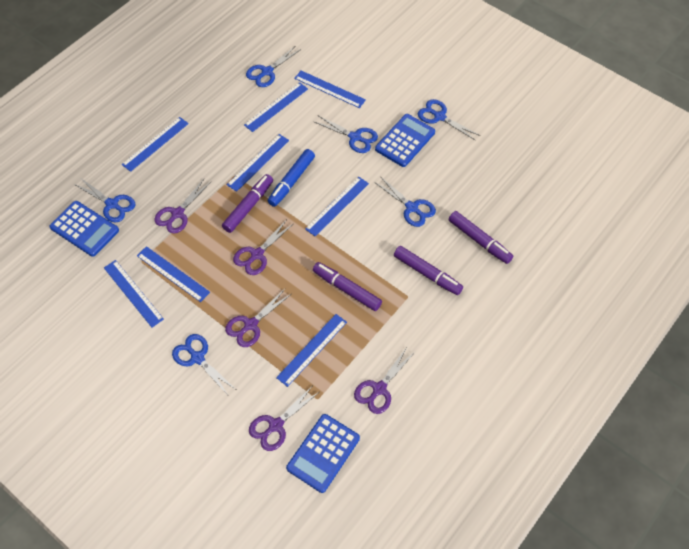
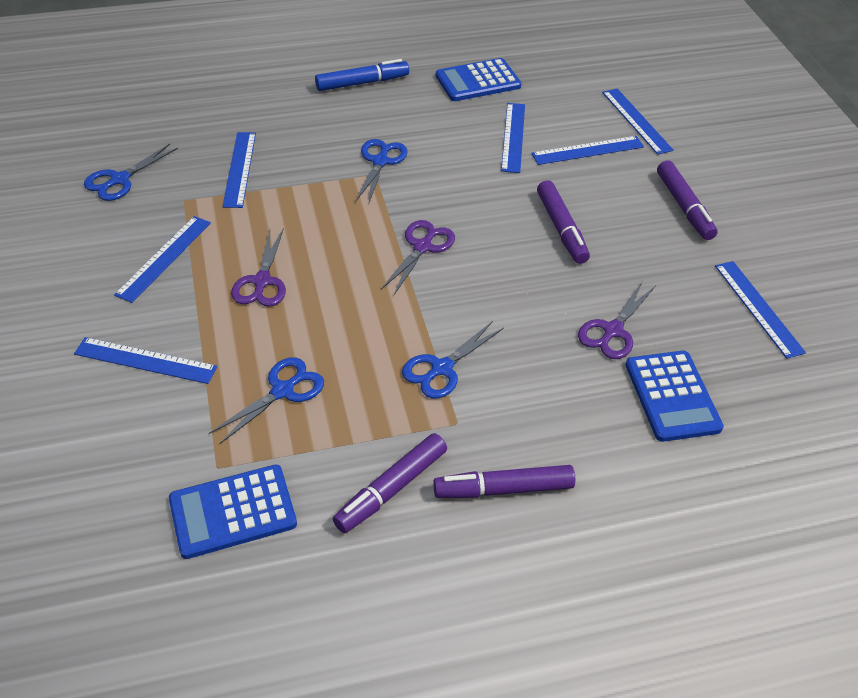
blue ruler: [104,260,164,327] [122,117,189,172] [137,246,210,302] [227,134,289,192] [244,82,308,132] [276,314,347,387] [294,71,366,108] [305,177,369,237] = 8 -> [74,337,217,384] [114,216,211,303] [222,132,256,208] [501,103,525,173] [531,136,644,165] [602,89,673,155] [715,261,806,359] = 7
blue scissors: [74,178,135,222] [172,334,235,395] [246,46,301,87] [313,116,378,153] [374,176,436,227] [418,99,480,141] = 6 -> [84,144,178,201] [209,357,324,444] [356,139,408,203] [402,321,504,399] = 4
purple scissors: [154,179,211,234] [225,289,291,347] [233,221,293,275] [249,385,319,451] [354,347,415,414] = 5 -> [231,228,286,307] [381,220,455,295] [578,282,656,359] = 3

